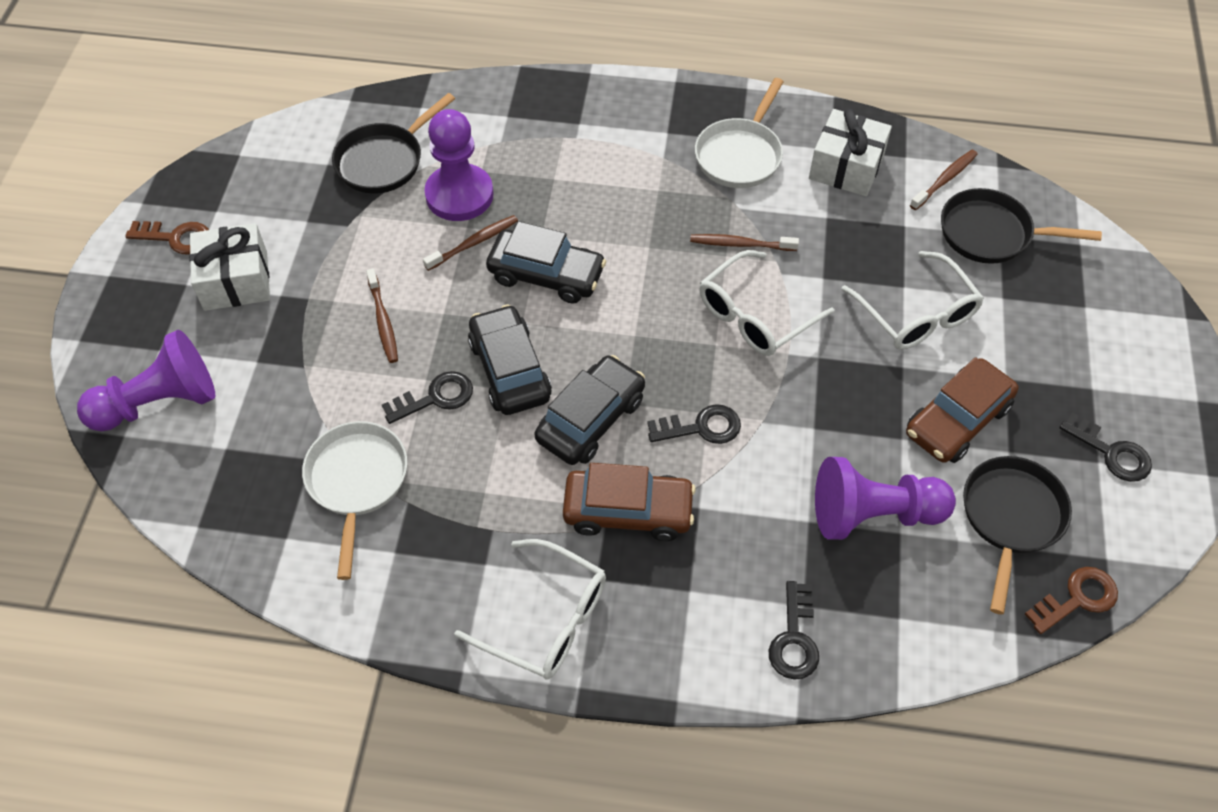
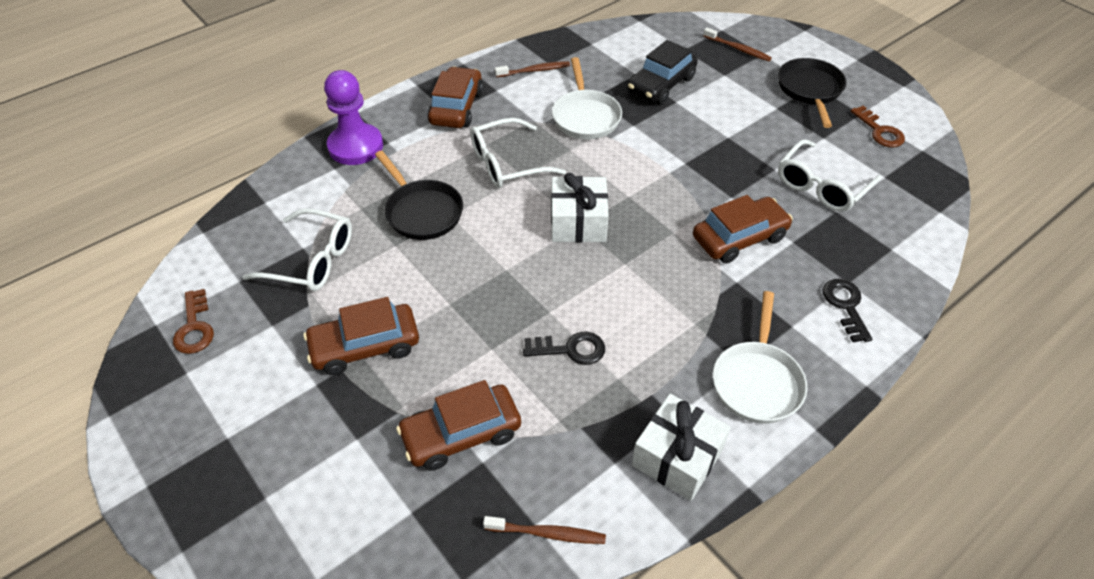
black car: [468,304,552,415] [486,221,606,304] [534,355,645,465] = 3 -> [627,40,698,104] = 1
black key: [382,371,473,424] [647,404,741,444] [769,581,819,680] [1059,412,1152,482] = 4 -> [523,332,605,365] [823,279,872,342] = 2
black pan: [332,93,455,194] [941,188,1102,264] [963,456,1072,615] = 3 -> [375,151,463,240] [778,58,847,128] = 2
brown car: [563,463,696,541] [906,357,1019,463] = 2 -> [303,297,419,375] [396,380,521,471] [427,67,483,128] [693,195,793,264] = 4
brown toothbrush: [366,268,398,363] [423,215,518,271] [690,234,799,251] [910,150,978,210] = 4 -> [483,516,606,544] [495,61,570,77] [703,28,772,61] = 3
purple pawn: [77,330,215,431] [424,109,494,221] [815,457,956,540] = 3 -> [324,70,383,165] = 1

